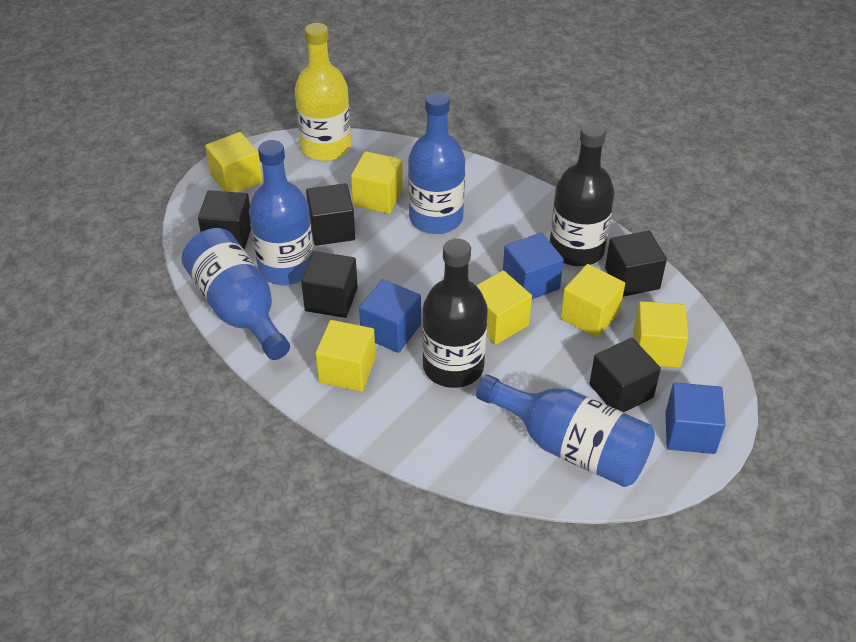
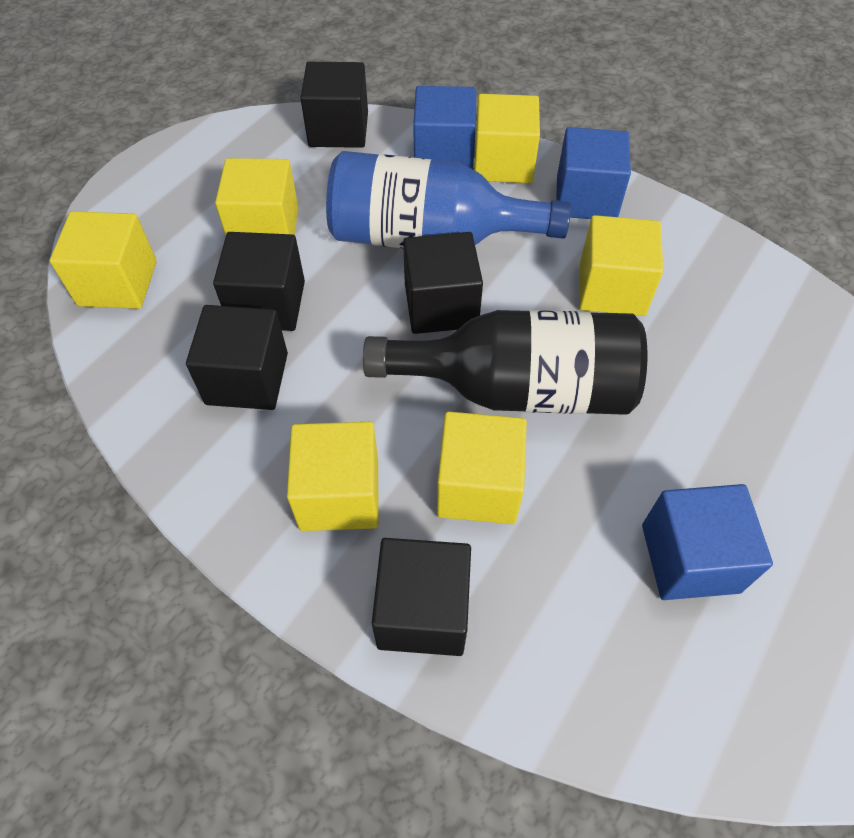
black bottle: [422,238,488,388] [550,122,615,266] = 2 -> [363,310,647,415] = 1
blue bottle: [182,228,290,360] [249,140,313,285] [408,92,465,234] [476,375,655,487] = 4 -> [326,151,571,248] = 1
yellow bottle: [295,23,351,161] = 1 -> none = 0

